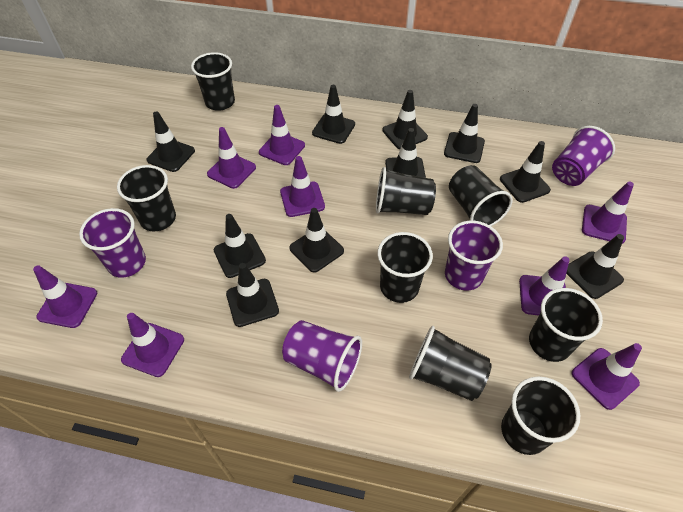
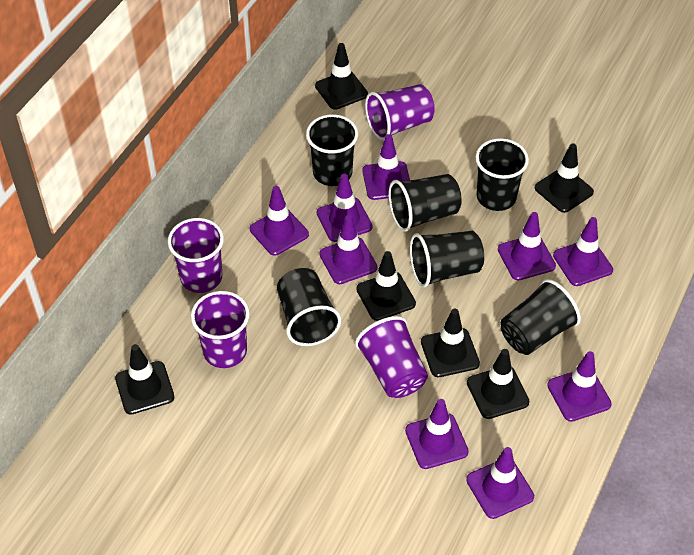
black cup: [117,165,176,231] [191,52,235,111] [376,167,436,215] [377,232,433,303] [409,326,492,401] [449,165,512,226] [501,376,580,455] [529,288,603,362] = 8 -> [277,268,341,346] [306,114,358,186] [389,174,462,232] [410,231,484,287] [475,138,529,211] [501,279,581,355] = 6
black traffic cone: [147,111,195,172] [214,214,266,278] [226,263,279,327] [289,208,344,273] [312,85,355,144] [382,90,428,149] [385,128,426,178] [444,104,485,163] [500,141,551,203] [566,234,624,299] = 10 -> [115,344,174,415] [315,43,368,110] [356,251,416,321] [421,309,480,377] [467,349,529,419] [535,143,594,213] = 6
purple traffic cone: [33,266,97,328] [121,313,184,377] [207,127,256,189] [259,105,305,165] [280,156,325,217] [519,256,569,316] [572,343,642,410] [582,181,634,244] = 8 -> [250,186,309,256] [317,174,373,242] [319,215,378,284] [362,134,410,200] [405,399,469,469] [466,447,534,519] [498,212,556,281] [547,351,612,422] [553,217,613,286] = 9

